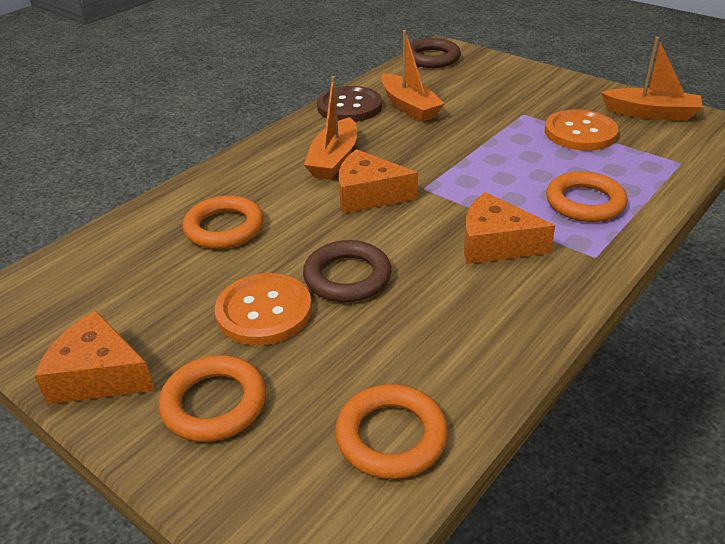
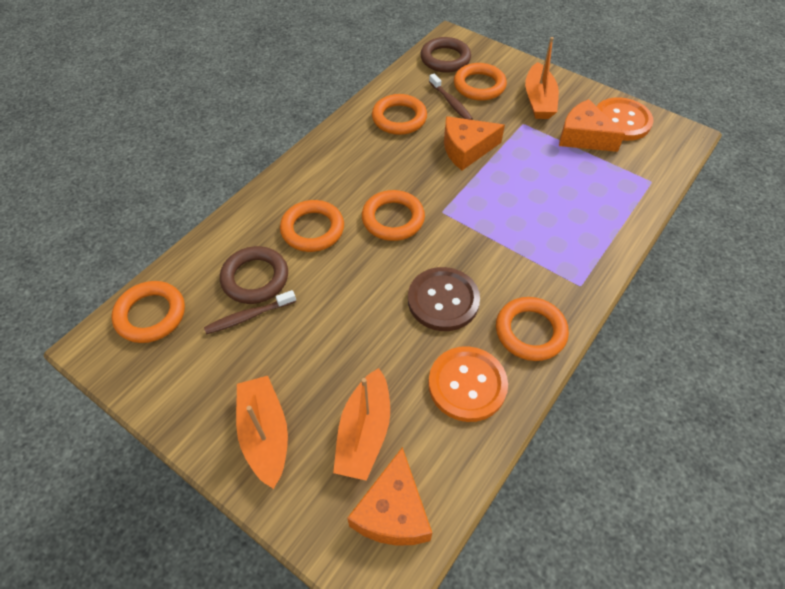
brown toothbrush: none = 0 -> [204,290,296,334] [429,74,473,120] = 2
orange ring: [158,355,266,442] [183,195,264,249] [335,384,448,479] [546,171,627,222] = 4 -> [112,281,185,343] [280,200,344,252] [362,190,425,241] [372,94,427,135] [454,63,507,101] [496,297,569,361] = 6

